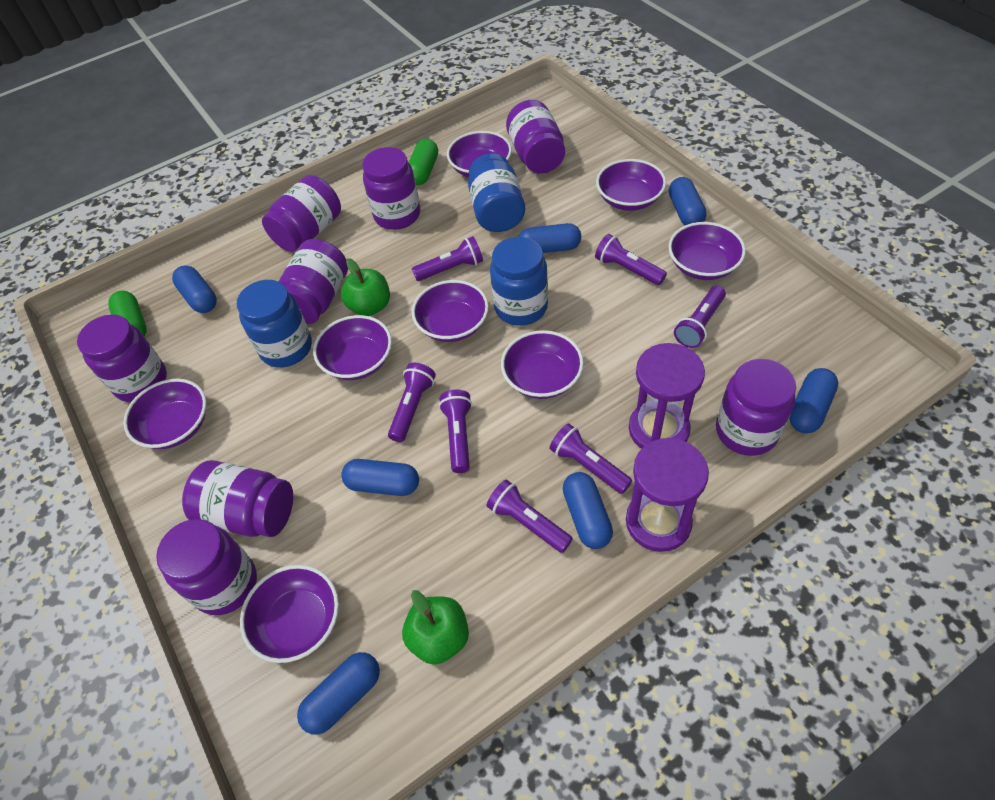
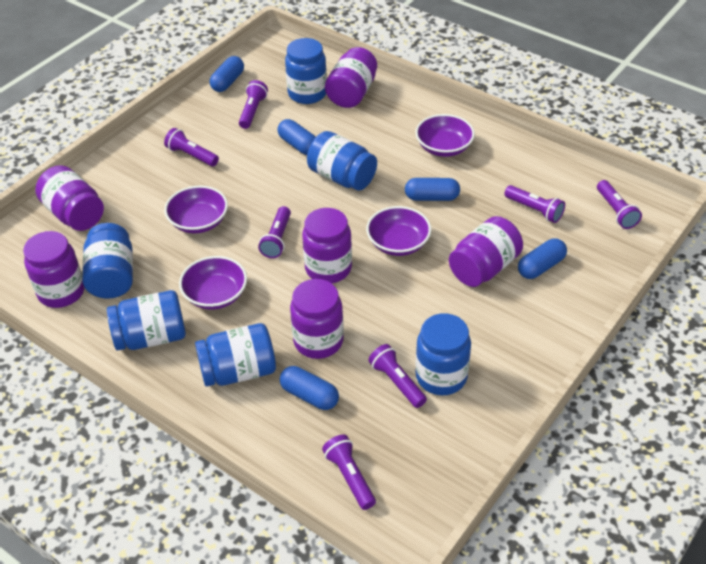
blue capsule: [172,265,217,313] [297,652,380,735] [341,459,419,496] [518,223,581,253] [563,472,613,549] [669,177,707,225] [789,368,838,433] = 7 -> [210,56,244,92] [278,119,316,155] [280,366,339,410] [405,178,460,201] [518,238,567,279] = 5
blue jar: [237,280,312,368] [468,153,525,232] [490,237,548,326] = 3 -> [82,223,133,299] [107,290,186,351] [195,323,276,387] [285,38,327,104] [307,131,377,191] [415,313,471,395] = 6
green apple: [341,258,390,316] [402,590,469,665] = 2 -> none = 0
green capsule: [108,291,147,336] [409,139,438,185] = 2 -> none = 0
purple bowl: [123,379,206,449] [240,565,339,663] [313,315,392,380] [412,280,489,342] [447,131,512,178] [501,330,584,399] [596,159,666,211] [668,222,746,280] = 8 -> [164,185,228,234] [179,256,247,310] [366,206,431,256] [415,114,475,157] = 4
purple hourglass: [626,438,709,552] [629,343,705,449] = 2 -> none = 0
purple jar: [77,315,167,402] [156,519,257,615] [182,460,293,537] [262,175,341,252] [278,239,348,324] [362,147,420,230] [506,100,565,174] [716,359,796,456] = 8 -> [23,231,84,308] [35,165,104,231] [290,279,344,359] [302,208,352,283] [325,47,377,108] [449,216,523,287] = 6

